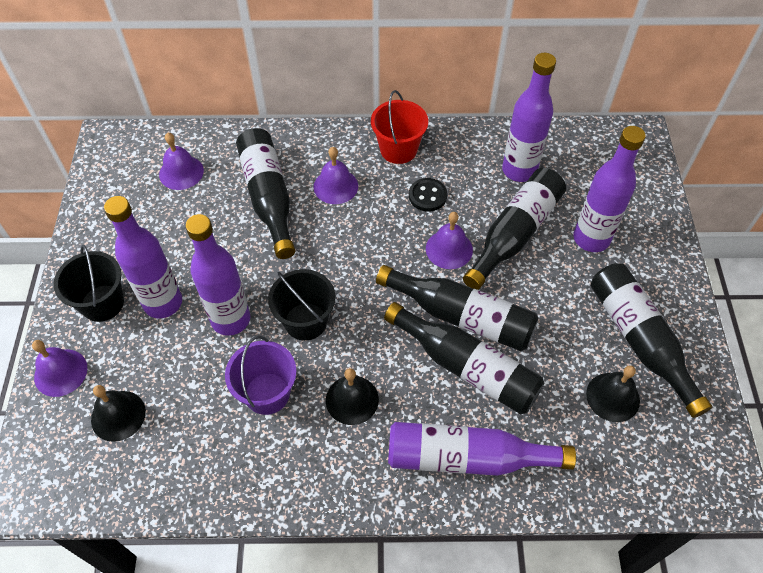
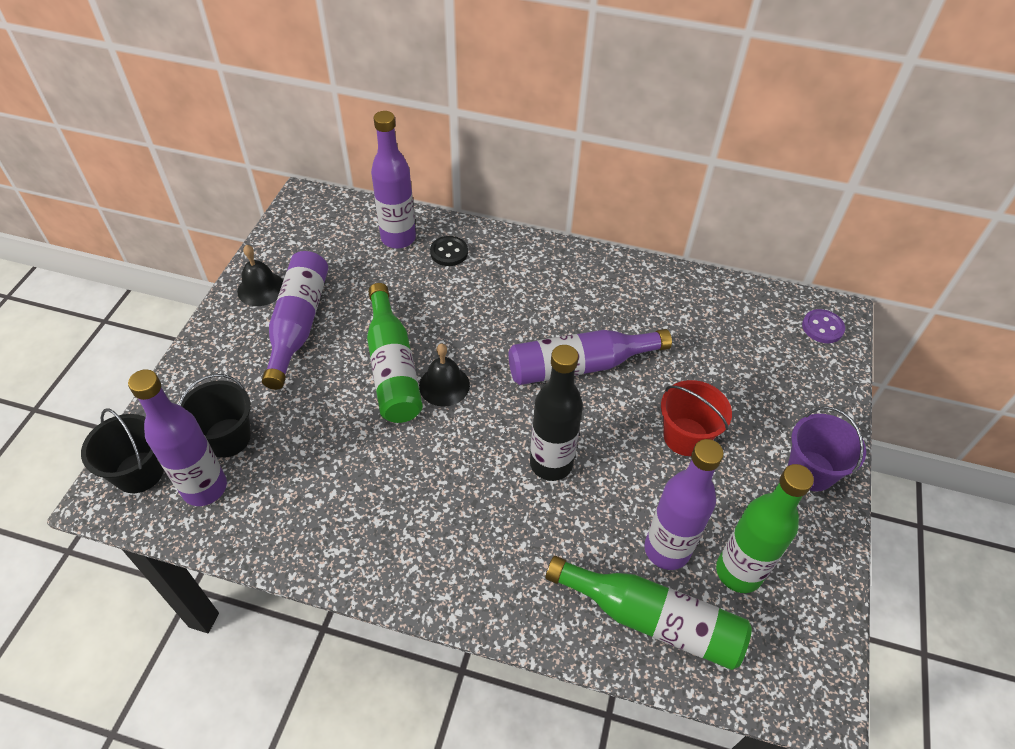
black bell: [91,385,146,442] [326,368,379,425] [586,365,640,422] = 3 -> [237,245,283,306] [419,344,470,406] = 2
black bottle: [236,128,295,259] [376,265,539,351] [384,302,544,414] [463,168,566,290] [591,263,712,418] = 5 -> [530,345,583,481] = 1
green bottle: none = 0 -> [367,283,423,423] [545,556,752,670] [716,464,814,593] = 3
purple bell: [32,340,87,397] [159,133,204,190] [314,147,358,204] [426,212,473,269] = 4 -> none = 0
purple button: none = 0 -> [802,309,845,343] = 1

